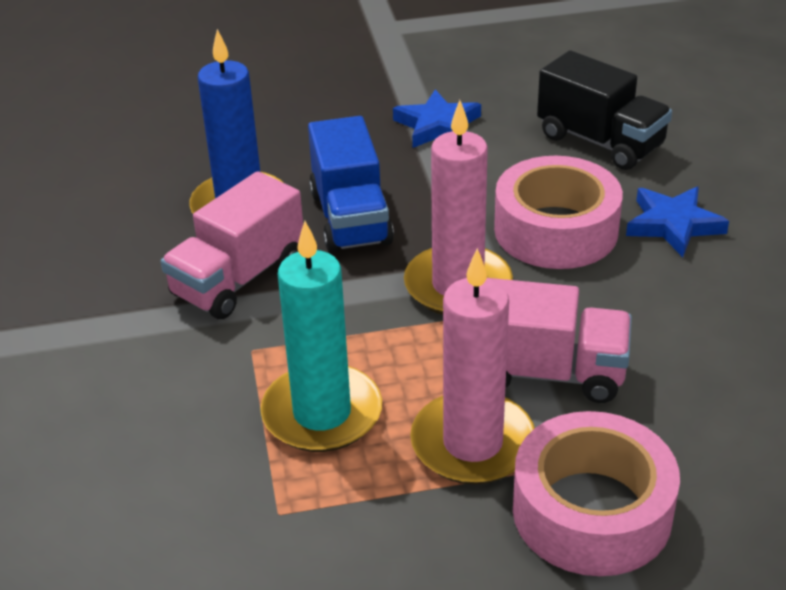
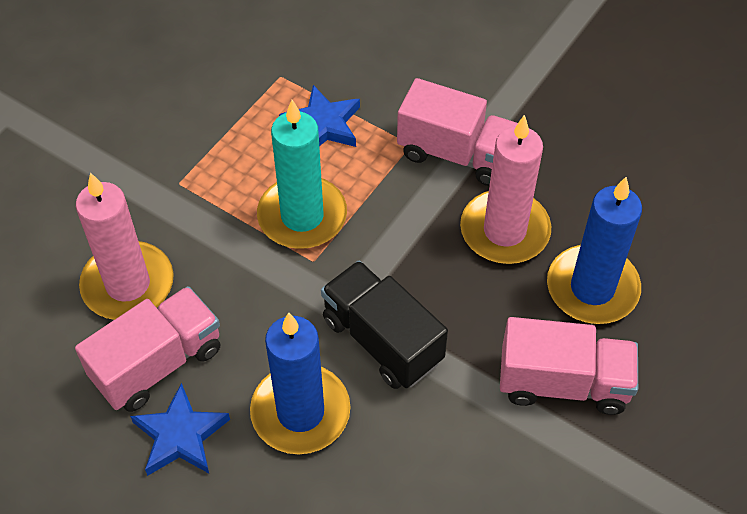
blue candle: [189,29,282,214] = 1 -> [250,312,350,454] [547,177,642,324] = 2
blue truck: [308,116,394,253] = 1 -> none = 0
pink tape: [494,156,623,269] [513,411,680,576] = 2 -> none = 0
pink truck: [161,171,303,319] [487,278,632,403] = 2 -> [75,286,220,412] [397,78,518,186] [500,317,638,415] = 3

